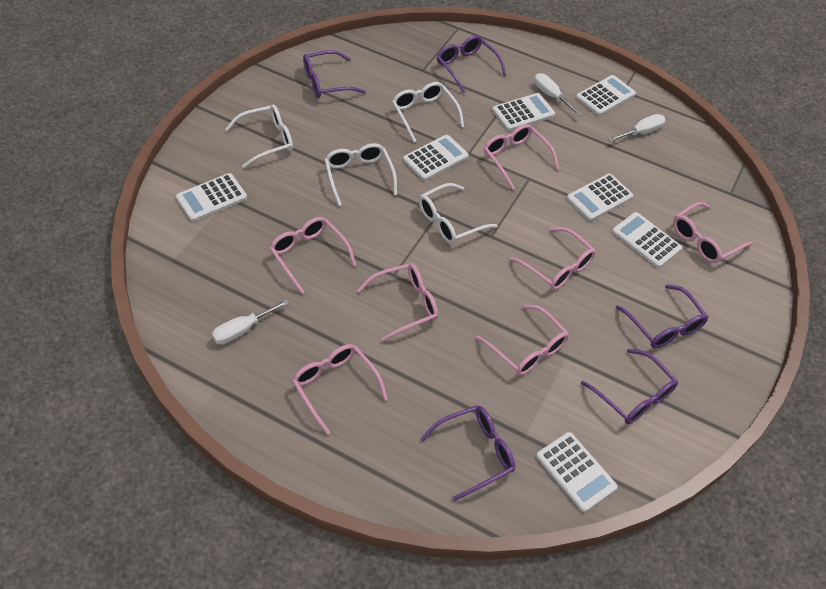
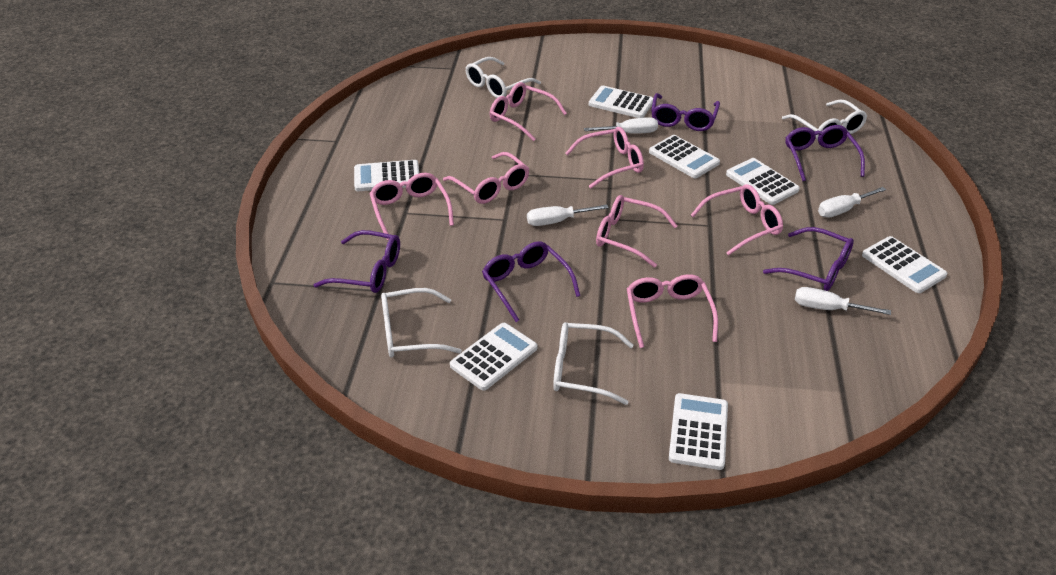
white screwdriver: [212,299,289,344] [534,73,582,116] [608,114,665,142] = 3 -> [527,205,609,226] [584,117,658,134] [795,287,891,315] [818,187,886,218] = 4

